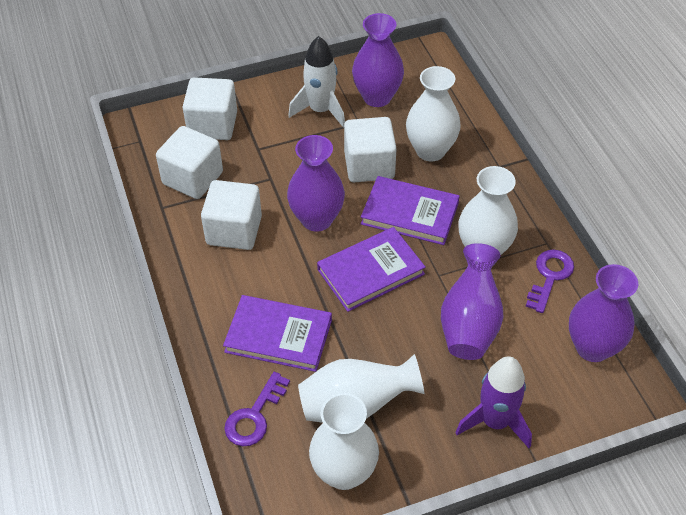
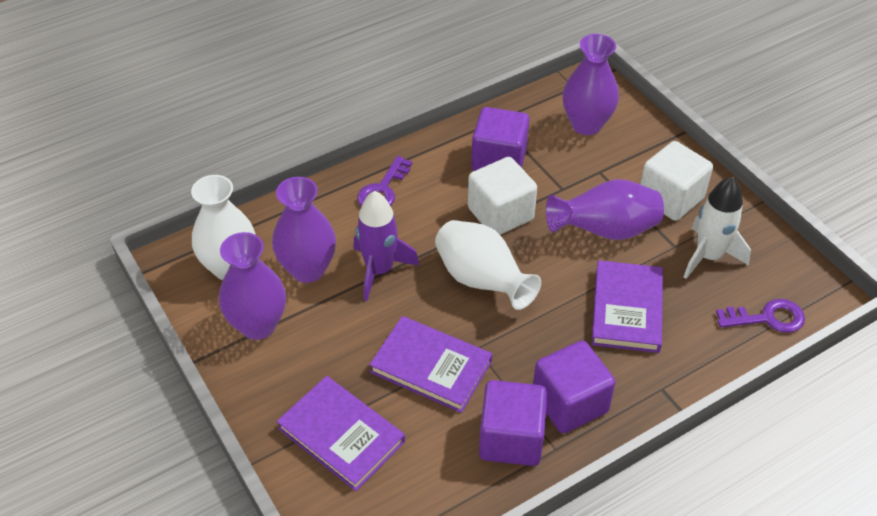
purple cube: none = 0 -> [471,107,529,171] [479,380,547,466] [533,340,615,434] = 3
white cube: [156,126,223,199] [183,77,237,140] [201,180,262,250] [344,117,397,182] = 4 -> [468,157,537,235] [640,141,713,221] = 2
white vase: [298,354,425,423] [309,393,379,490] [406,66,461,162] [458,166,518,255] = 4 -> [191,175,256,280] [435,220,541,310] = 2

